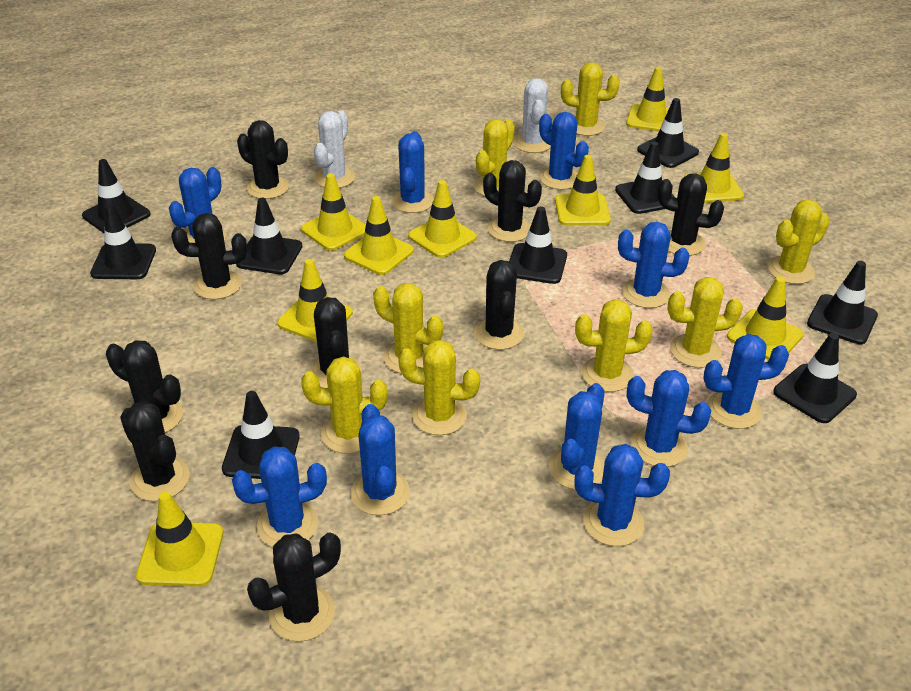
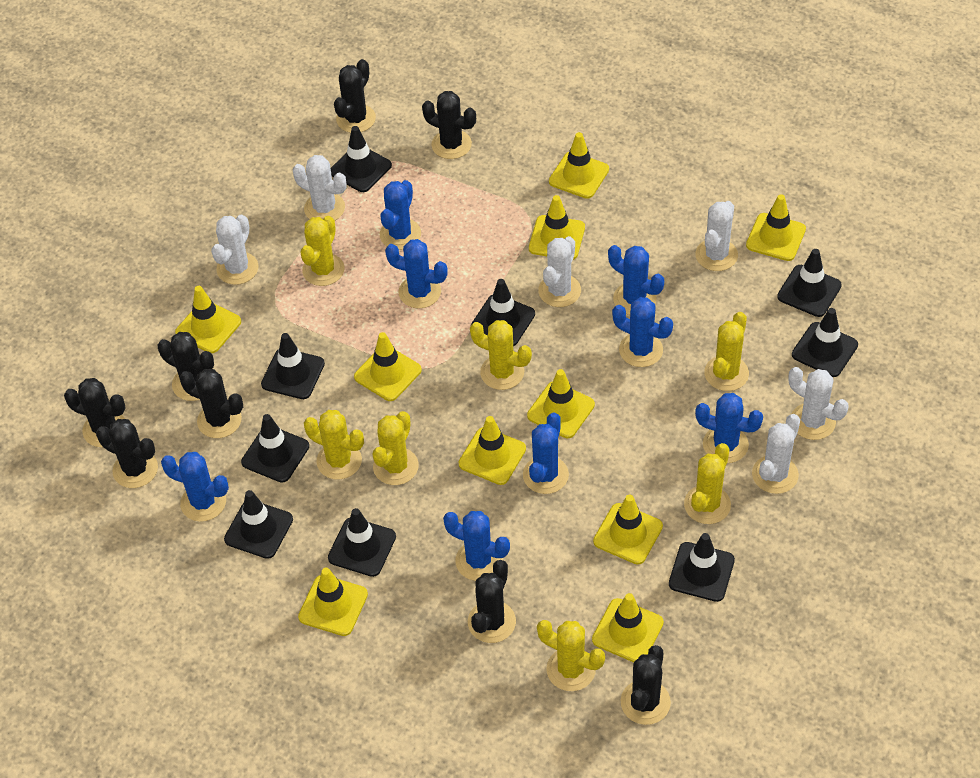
black cactus: [106,340,183,433] [120,401,190,501] [171,213,247,299] [237,120,289,199] [247,532,341,642] [309,297,362,388] [474,260,524,350] [483,160,542,242] [657,173,724,256] = 9 -> [64,378,126,447] [96,419,158,488] [158,332,214,401] [180,369,243,438] [334,59,376,133] [422,91,476,159] [468,560,516,643] [621,645,671,725] = 8
blue cactus: [169,167,226,243] [232,446,327,547] [351,404,410,515] [391,131,434,213] [539,112,589,190] [549,383,605,490] [574,444,670,546] [618,222,690,308] [627,370,712,467] [703,334,789,429] = 10 -> [161,452,229,522] [380,180,421,250] [385,239,448,309] [443,511,510,581] [523,413,569,494] [608,245,664,315] [612,297,673,367] [695,393,763,463] = 8
white cactus: [314,110,355,188] [513,78,551,153] = 2 -> [211,215,259,285] [293,155,347,220] [538,236,581,307] [695,201,738,271] [752,414,800,494] [789,367,849,440] = 6
yellow cactus: [301,356,387,454] [373,283,443,374] [398,340,480,435] [473,119,515,196] [561,62,620,136] [575,299,653,392] [668,277,743,368] [768,200,830,284] = 8 -> [300,216,344,286] [304,410,364,480] [373,411,419,485] [470,320,532,390] [537,620,605,691] [684,443,731,524] [704,312,749,391] = 7
yellow traffic cone: [136,492,223,587] [277,259,353,342] [301,173,366,251] [344,196,414,275] [408,180,477,258] [555,155,611,226] [626,67,669,131] [684,133,744,203] [727,277,804,360] = 9 -> [175,286,241,353] [298,568,368,636] [354,332,422,401] [459,416,526,485] [527,369,595,438] [529,195,585,260] [549,132,609,199] [592,593,664,662] [593,495,663,564] [746,194,806,261] = 10

